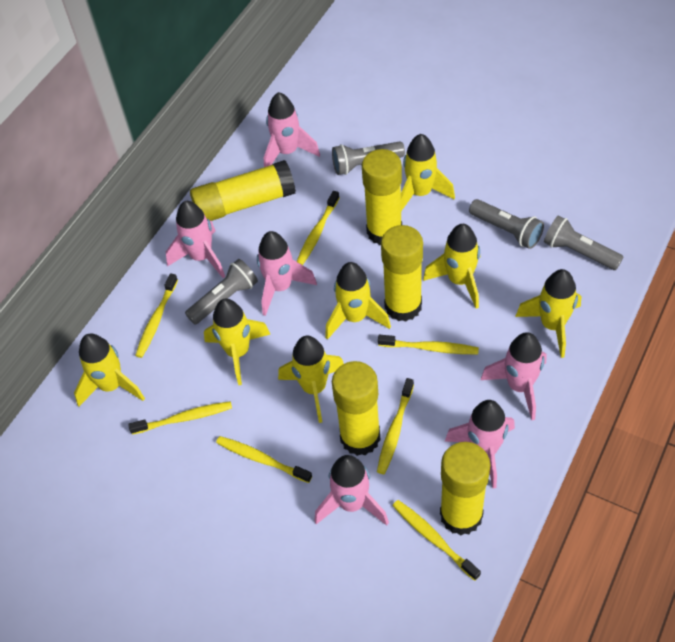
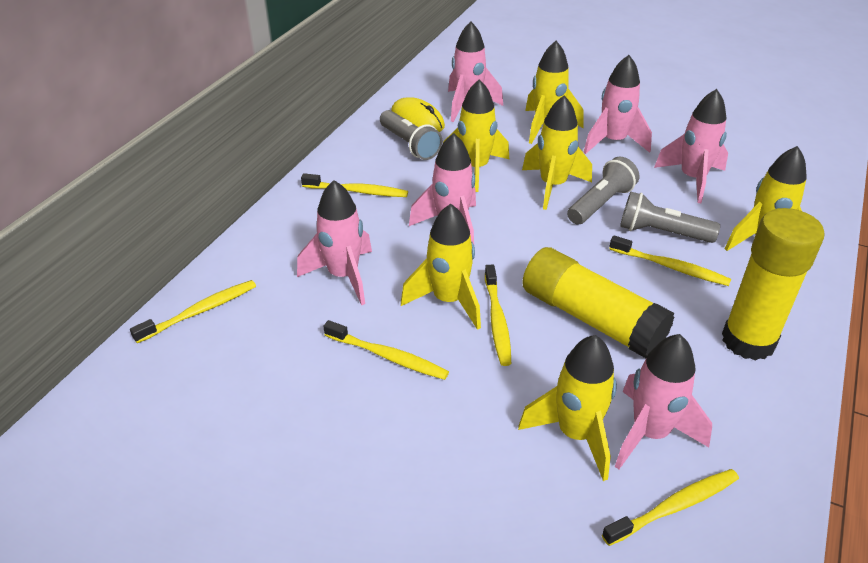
grey flashlight: [185,259,258,325] [332,141,405,175] [469,199,544,249] [544,216,623,270] = 4 -> [380,110,442,160] [567,157,639,225] [620,192,720,243] = 3
yellow glue stick: [190,160,296,221] [332,361,380,456] [362,149,402,245] [381,225,423,322] [440,442,490,536] = 5 -> [522,247,675,358] [722,208,824,361] = 2
yellow mouse: none = 0 -> [391,97,445,132] = 1
yellow rocket: [74,334,145,407] [204,299,271,385] [278,336,344,423] [325,262,391,340] [401,134,455,211] [423,224,480,309] [515,269,581,358] = 7 -> [401,204,481,330] [443,79,509,192] [518,335,617,481] [522,95,592,210] [525,41,584,144] [725,146,807,251] = 6
yellow toothbrush: [128,401,232,435] [135,273,178,358] [216,436,312,483] [297,191,339,265] [377,378,414,474] [378,335,479,354] [393,500,481,581] = 7 -> [130,280,256,343] [301,173,408,197] [323,320,449,380] [485,265,511,366] [602,469,739,546] [609,235,731,286] = 6

